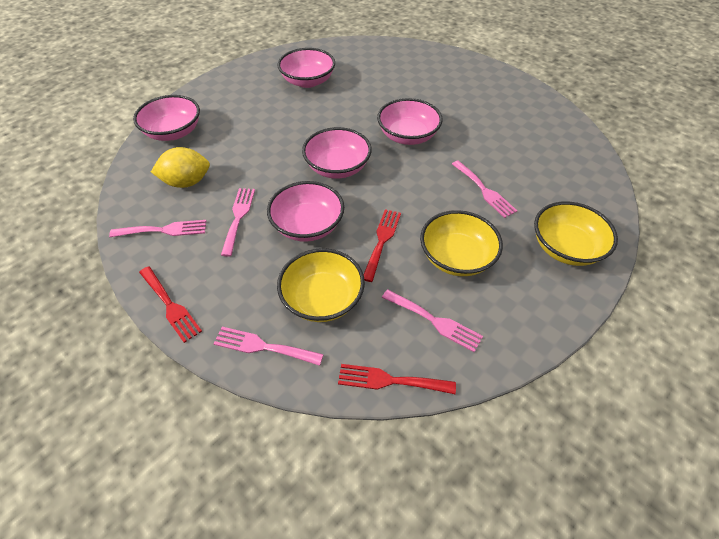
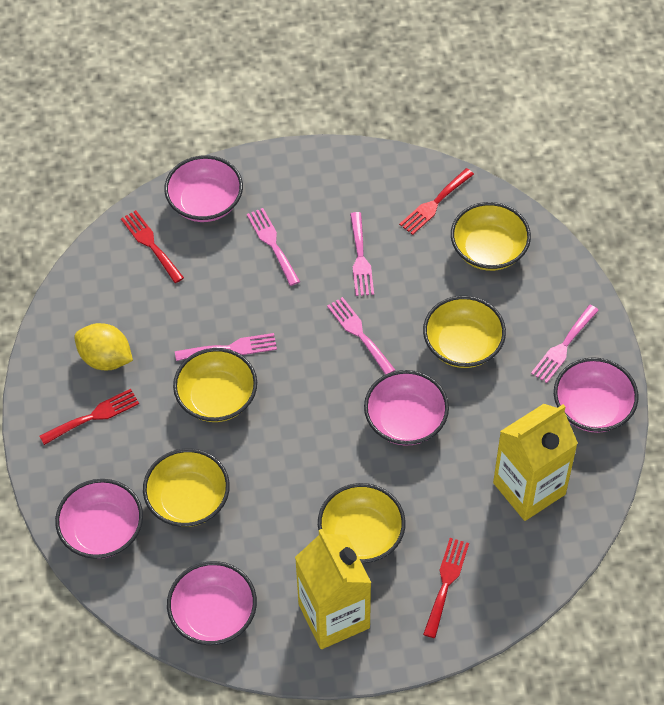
red fork: [139,266,202,343] [338,364,456,394] [363,209,401,282] = 3 -> [39,389,139,445] [121,210,184,283] [399,168,474,235] [423,538,469,638] = 4
yellow bowl: [277,248,365,322] [420,210,503,276] [534,202,618,266] = 3 -> [143,448,230,527] [173,348,257,422] [318,483,406,563] [423,296,506,368] [451,202,531,271] = 5
yellow carton: none = 0 -> [295,529,371,649] [493,404,578,521] = 2

